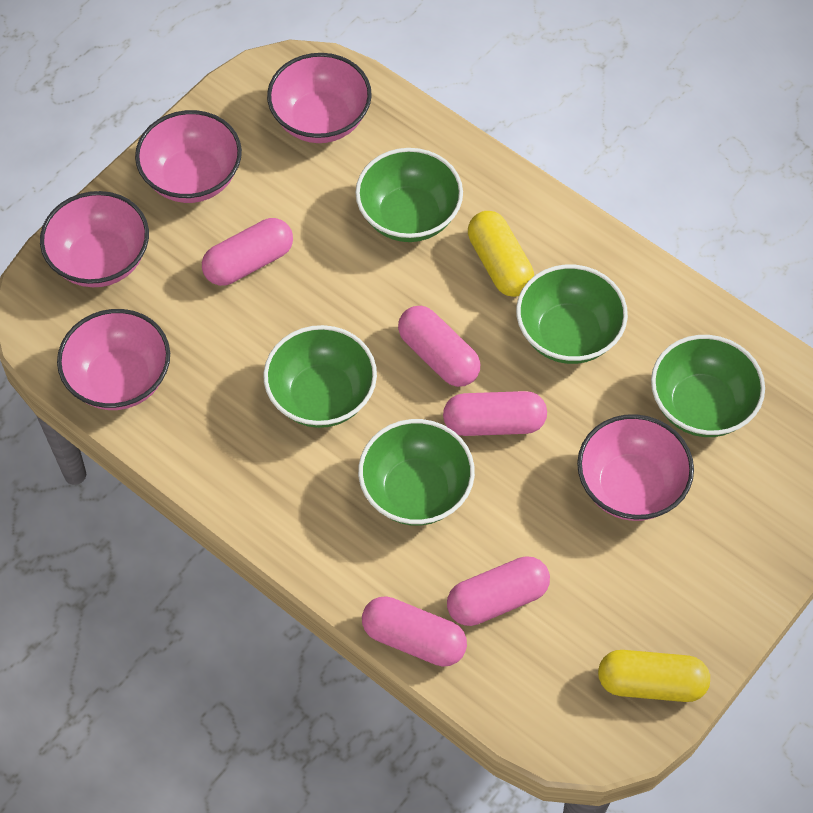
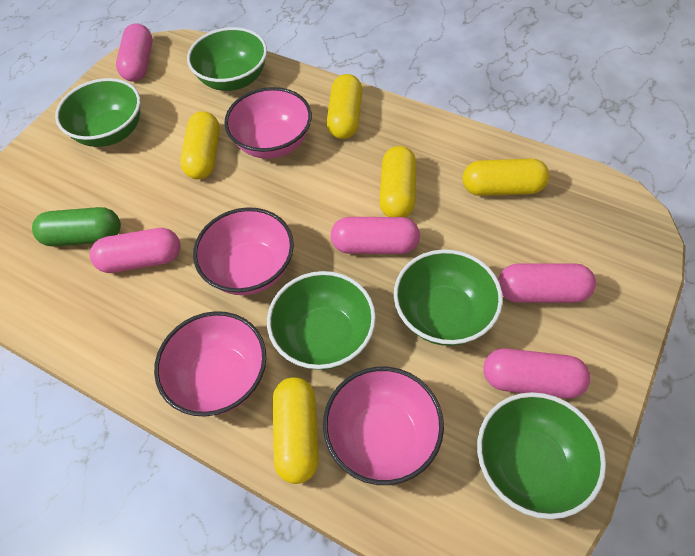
green capsule: none = 0 -> [32,207,121,247] = 1
pink bowl: [40,191,149,287] [57,309,170,410] [135,110,242,203] [267,53,372,143] [577,414,694,521] = 5 -> [154,311,266,417] [193,207,294,295] [224,87,312,159] [323,367,444,485] = 4
yellow capsule: [468,211,534,297] [598,650,710,702] = 2 -> [180,111,220,180] [273,377,319,484] [327,74,362,139] [380,146,416,217] [463,159,550,196] = 5

